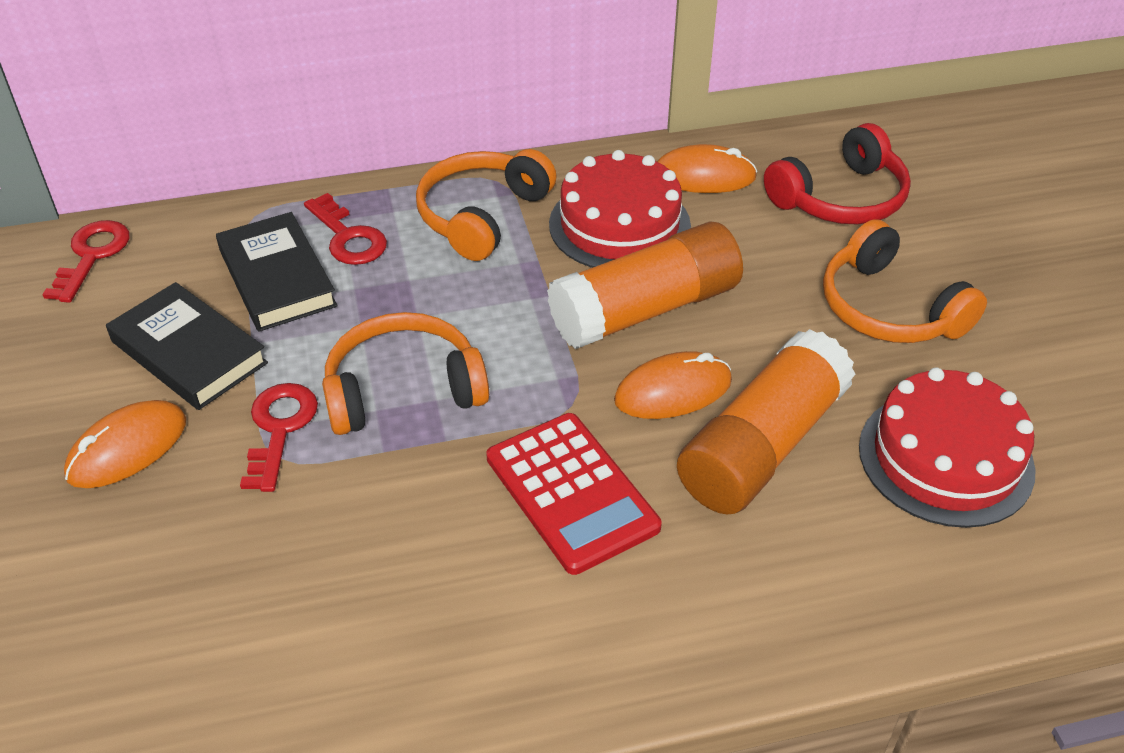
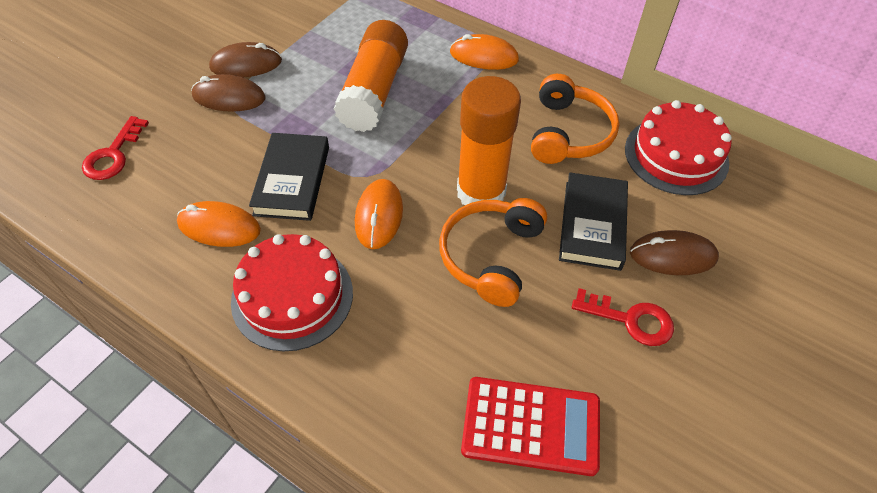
brown mouse: none = 0 -> [191,74,265,112] [209,42,282,77] [630,230,719,275] = 3
orange headphones: [322,312,489,435] [416,149,557,261] [823,219,987,343] = 3 -> [439,198,547,307] [531,74,619,164] = 2
red headphones: [764,123,911,224] = 1 -> none = 0
red key: [42,220,130,303] [240,383,318,492] [304,193,387,265] = 3 -> [82,116,149,180] [572,288,674,346] = 2

